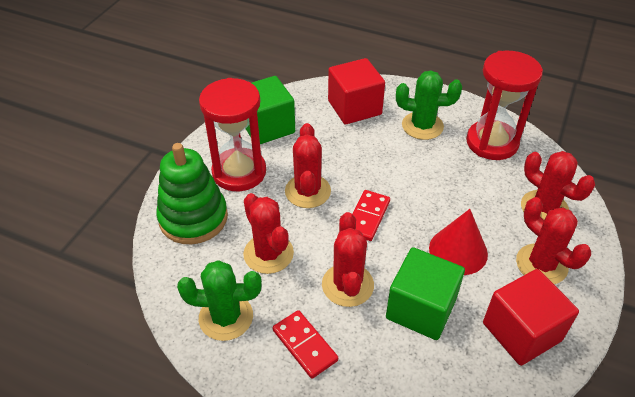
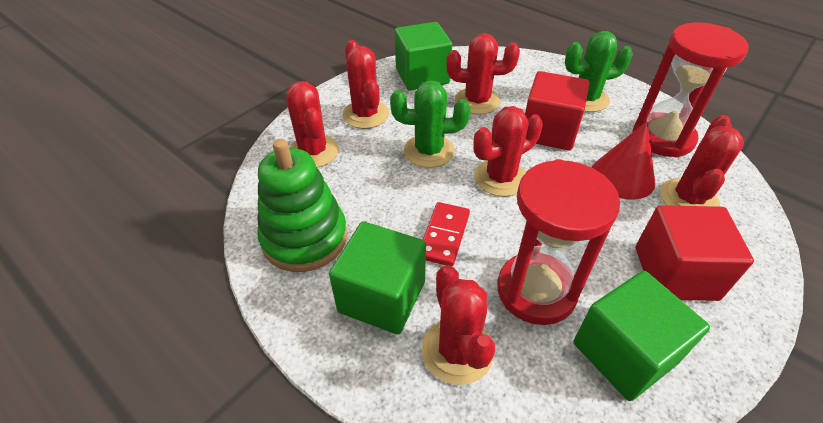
green cube: [246,76,295,144] [386,247,465,340] = 2 -> [329,221,426,334] [395,22,452,91] [573,271,710,401] = 3
red cactus: [243,193,294,274] [285,123,331,208] [322,212,374,307] [516,197,591,284] [521,151,595,220] = 5 -> [286,81,339,168] [342,40,389,129] [422,265,495,385] [447,33,520,114] [474,106,543,197] [660,115,744,207] = 6
red domino: [273,310,338,379] [352,190,390,241] = 2 -> [423,202,470,266] = 1

